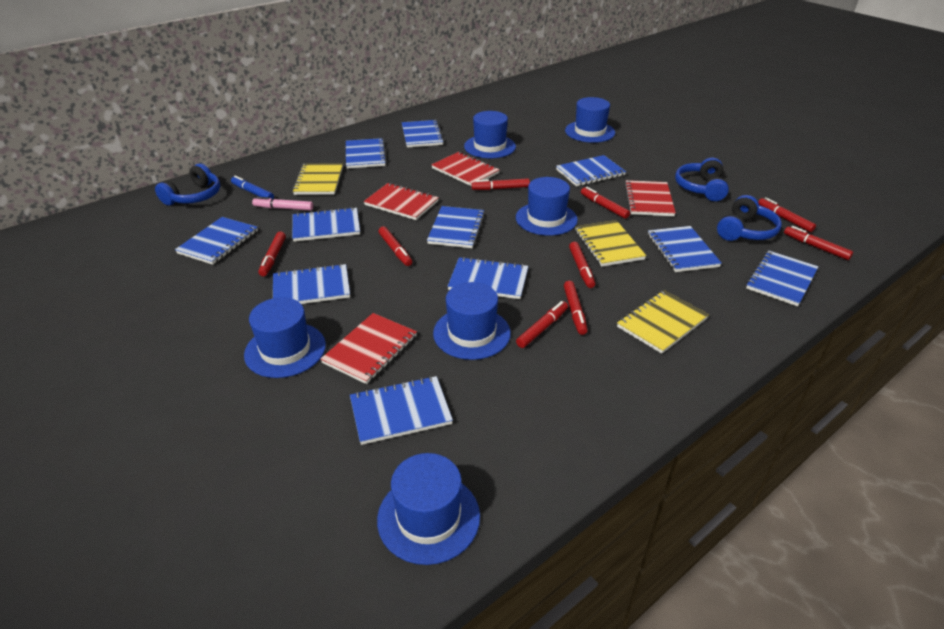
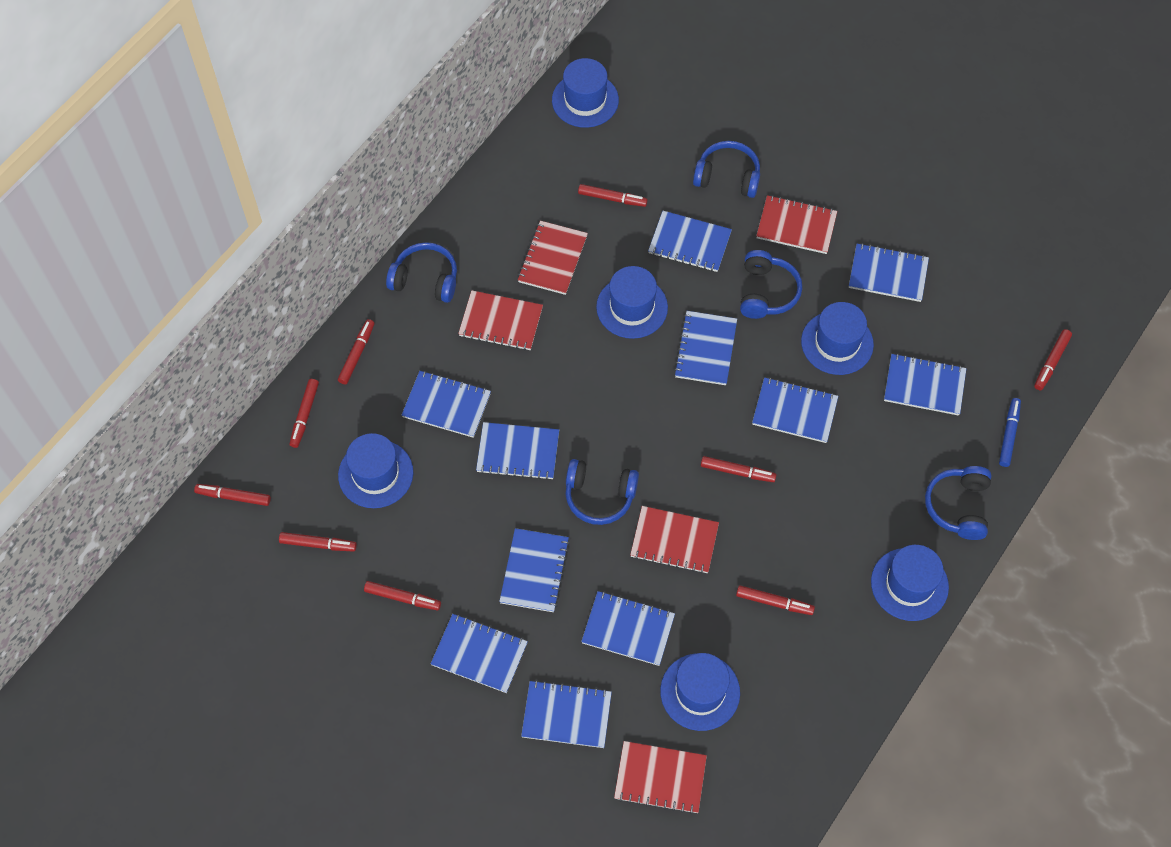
blue headphones: [155,163,220,205] [675,158,729,201] [717,195,782,241] = 3 -> [386,242,457,303] [565,459,639,525] [693,141,760,198] [740,250,802,319] [925,466,991,540] = 5
pink marker: [252,197,313,211] = 1 -> none = 0
red notebook: [320,313,417,384] [364,183,439,220] [431,152,500,186] [624,180,676,216] = 4 -> [458,290,543,351] [518,221,588,295] [614,741,707,814] [630,506,719,574] [756,195,837,254] = 5
yellow notebook: [292,163,343,195] [575,220,646,267] [617,290,709,354] = 3 -> none = 0

